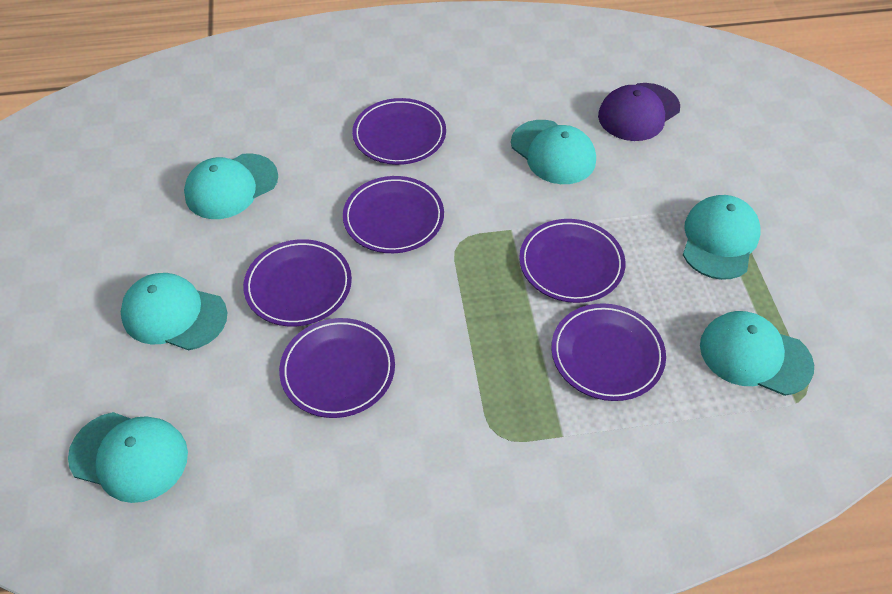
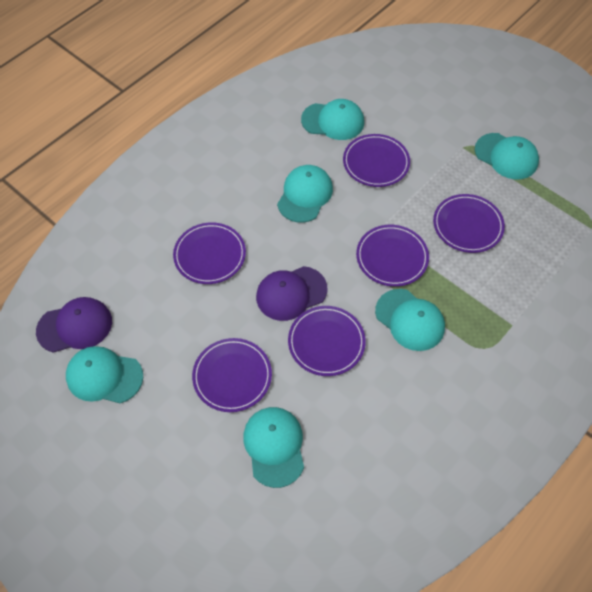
purple cap: [598,83,680,141] = 1 -> [36,297,112,353] [256,266,328,321] = 2

